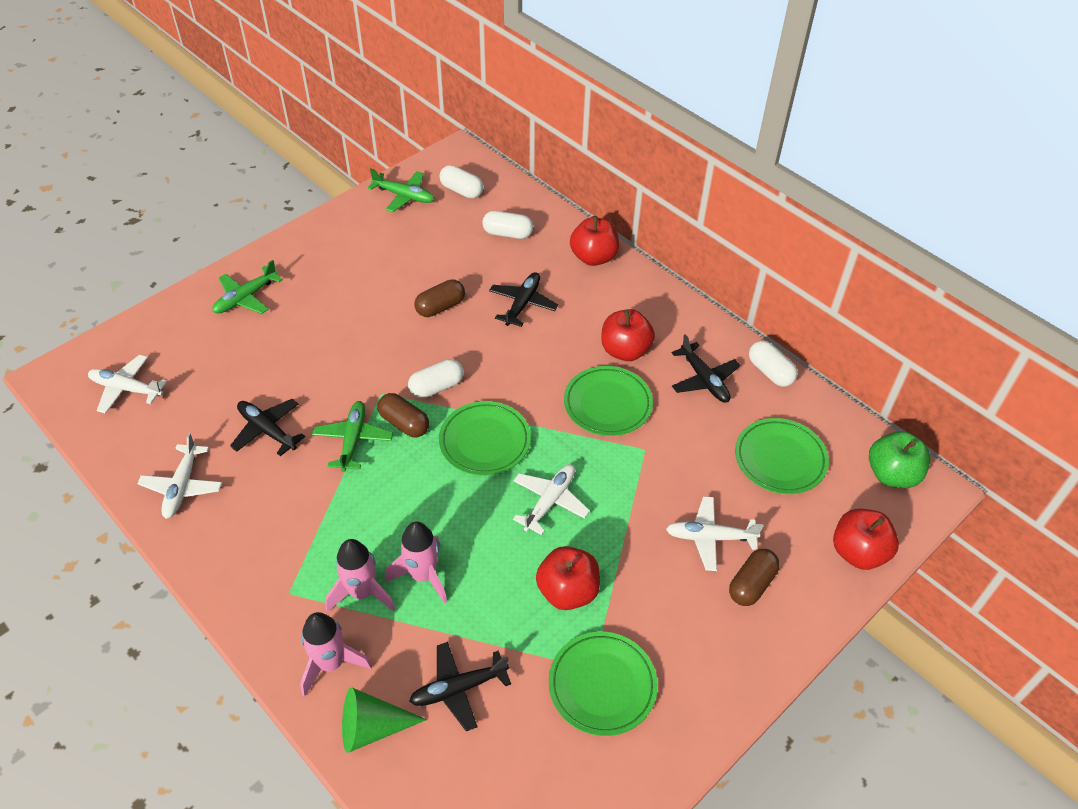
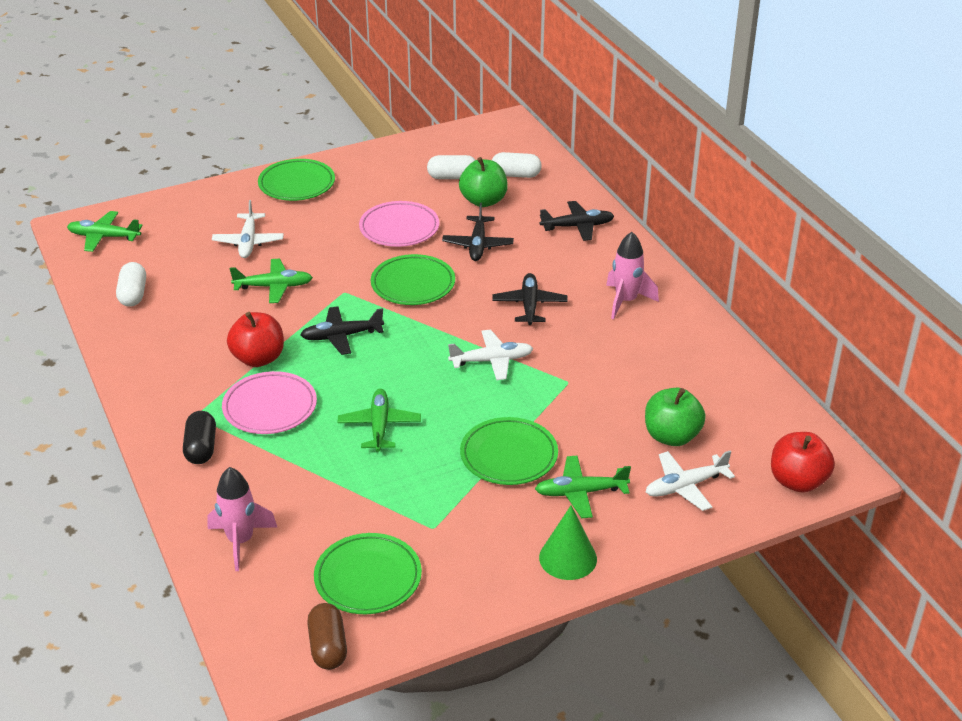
black capsule: none = 0 -> [183,411,216,464] = 1
brown capsule: [377,393,429,437] [414,279,465,317] [729,549,780,606] = 3 -> [307,603,347,670] = 1
green apple: [869,431,931,488] = 1 -> [459,157,508,207] [645,388,706,446] = 2
green plane: [212,260,283,314] [312,401,393,472] [368,168,435,212] = 3 -> [67,211,143,252] [230,259,313,303] [338,389,421,452] [535,456,631,518] = 4
pink plate: none = 0 -> [222,371,317,434] [359,201,439,247] = 2
pink rocket: [300,612,372,697] [325,539,395,612] [385,521,447,604] = 3 -> [207,467,278,571] [606,232,659,319] = 2
red apple: [536,546,600,610] [570,216,619,266] [601,309,655,361] [833,509,899,570] = 4 -> [227,312,284,367] [771,432,835,493] = 2
white capsule: [408,359,464,398] [439,165,483,199] [482,211,533,239] [749,340,798,387] = 4 -> [116,262,146,307] [427,155,475,179] [492,152,542,178] = 3
white plane: [88,354,167,414] [137,433,222,519] [513,464,590,535] [666,496,764,571] = 4 -> [212,200,284,258] [448,330,533,380] [646,450,735,511] = 3

